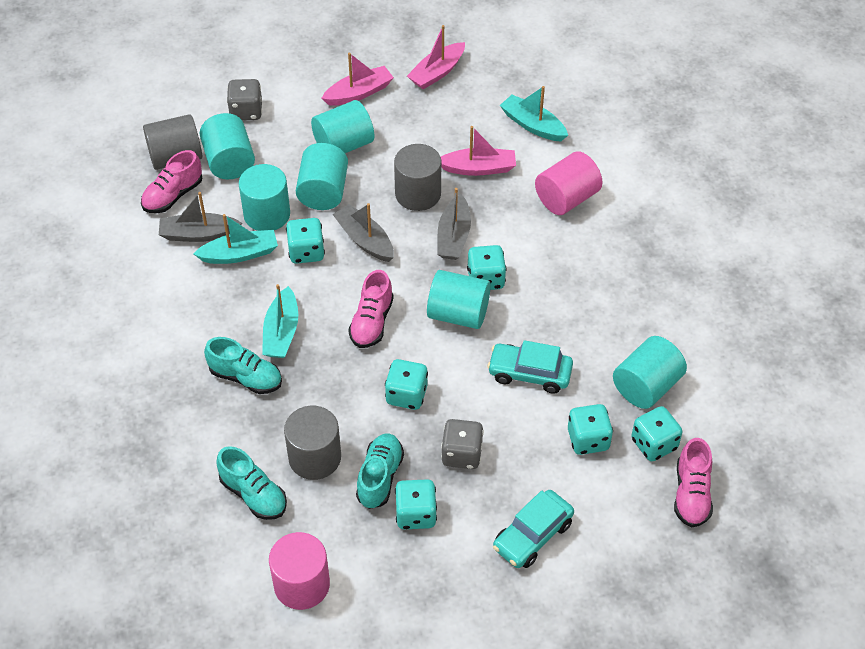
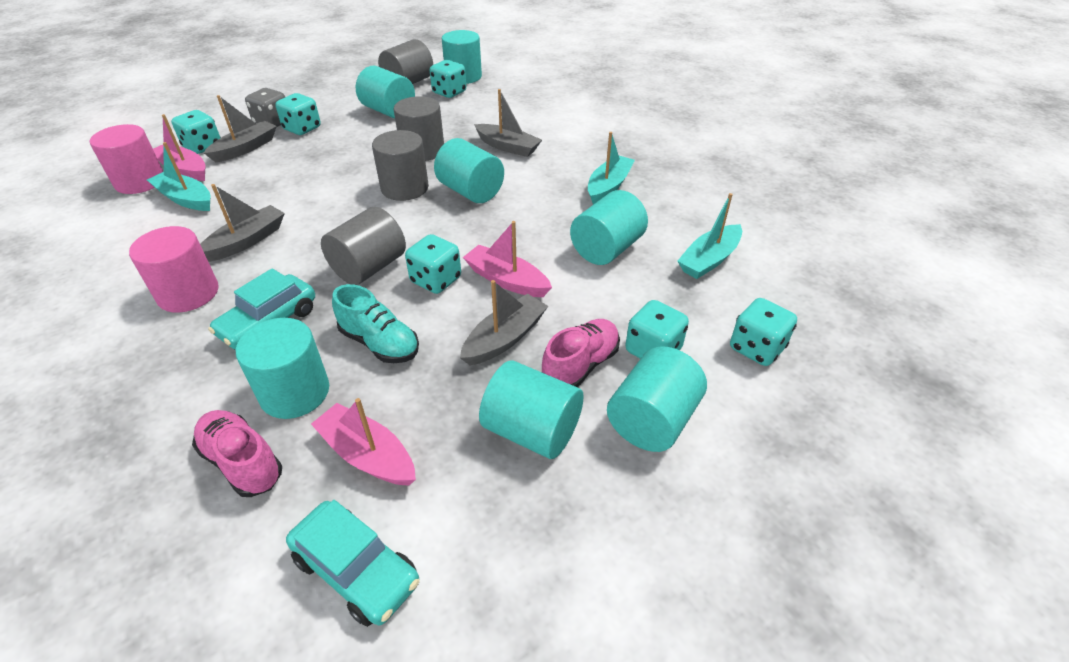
grey boat: [159,192,242,242] [333,203,394,262] [438,188,471,260] = 3 -> [200,184,285,261] [204,95,277,162] [460,280,548,365] [474,89,542,157] = 4
grey cylinder: [143,114,202,170] [284,406,341,480] [394,144,441,211] = 3 -> [321,207,406,285] [372,130,429,201] [378,39,433,84] [394,96,444,161] = 4
grey dice: [227,79,262,120] [441,419,484,469] = 2 -> [245,88,285,127] = 1
pink shoe: [141,150,202,213] [348,270,394,348] [674,438,713,527] = 3 -> [192,410,282,497] [542,319,620,387] = 2
turquoise cylinder: [200,113,255,179] [239,164,290,231] [296,143,348,210] [311,100,374,153] [427,270,491,329] [613,336,687,409] = 6 -> [236,318,329,419] [356,66,415,118] [434,138,504,203] [442,30,482,84] [479,360,584,459] [570,190,648,265] [607,346,707,452] = 7
turquoise shoe: [204,337,282,394] [216,446,287,520] [356,434,404,509] = 3 -> [332,284,419,363] = 1

